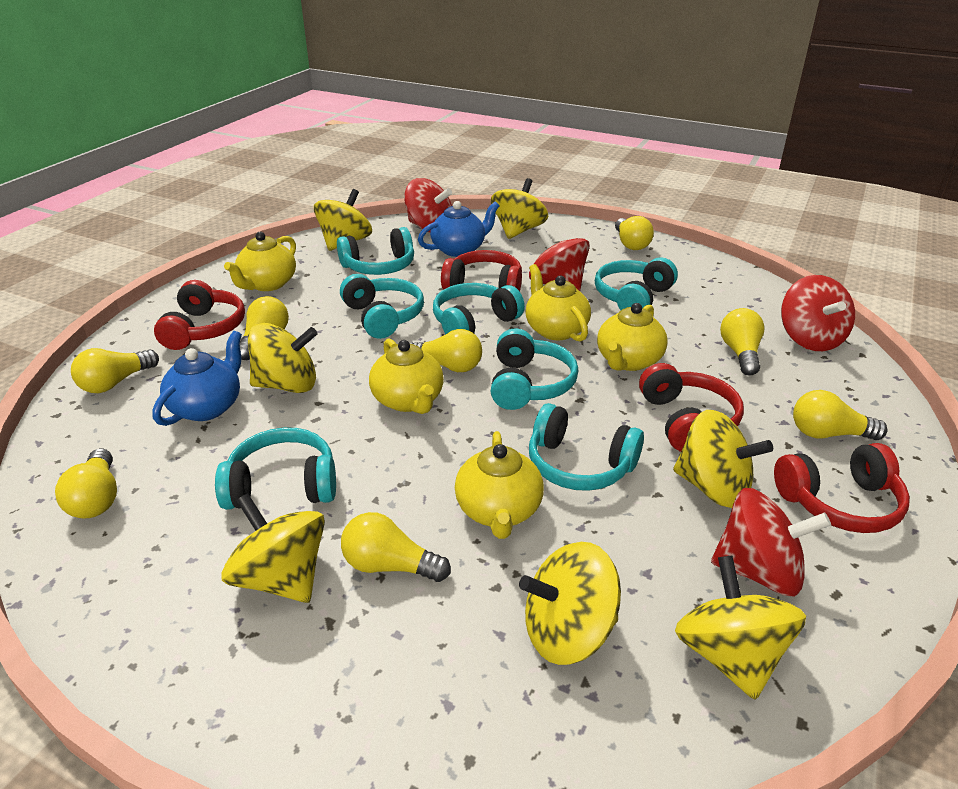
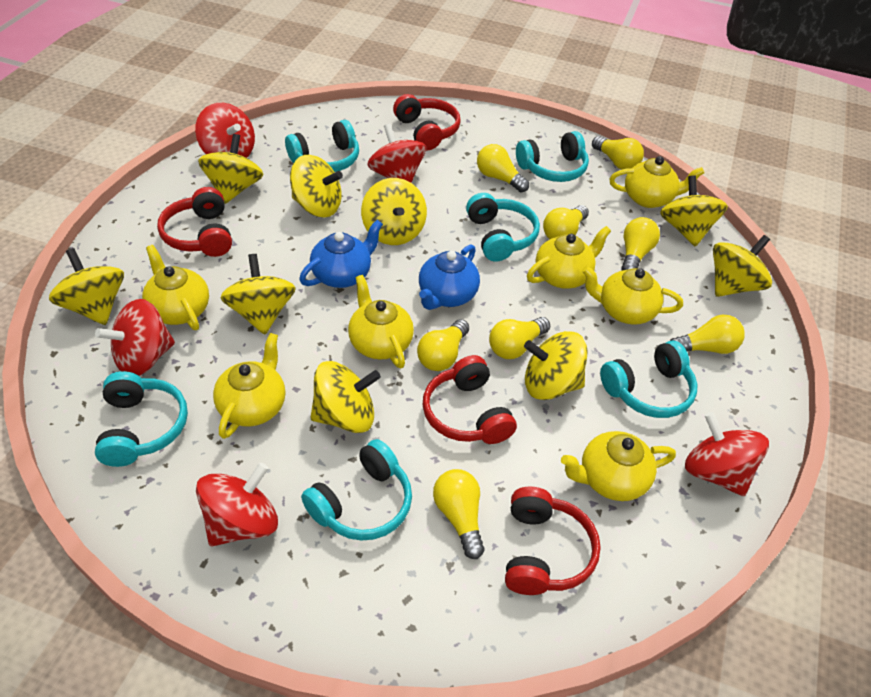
red spinning top: [404,178,452,233] [529,228,590,291] [711,488,831,596] [781,275,855,351] = 4 -> [95,299,175,376] [195,103,255,158] [196,463,278,547] [367,124,426,183] [685,412,769,496] = 5
turquoise headphones: [215,428,336,510] [337,227,414,275] [340,274,424,339] [433,283,525,334] [491,328,578,410] [529,403,644,491] [595,257,678,310] = 7 -> [95,371,188,467] [285,120,359,172] [301,439,412,541] [466,193,540,262] [516,131,589,182] [600,341,697,418] = 6
yellow spinning top: [221,493,325,603] [248,323,318,393] [314,189,372,251] [491,178,548,239] [519,542,621,665] [673,410,773,508] [675,556,806,700] = 7 -> [49,248,124,325] [198,134,263,204] [220,254,296,335] [290,155,343,218] [311,361,381,433] [361,178,427,245] [524,331,588,400] [660,175,728,247] [713,235,772,297] = 9
yellow teapot: [224,232,296,291] [369,338,444,414] [455,431,544,539] [525,264,591,341] [597,303,667,371] = 5 -> [142,245,209,330] [213,333,285,439] [348,275,414,368] [527,226,611,289] [561,431,676,501] [582,266,683,324] [609,156,704,208] = 7

